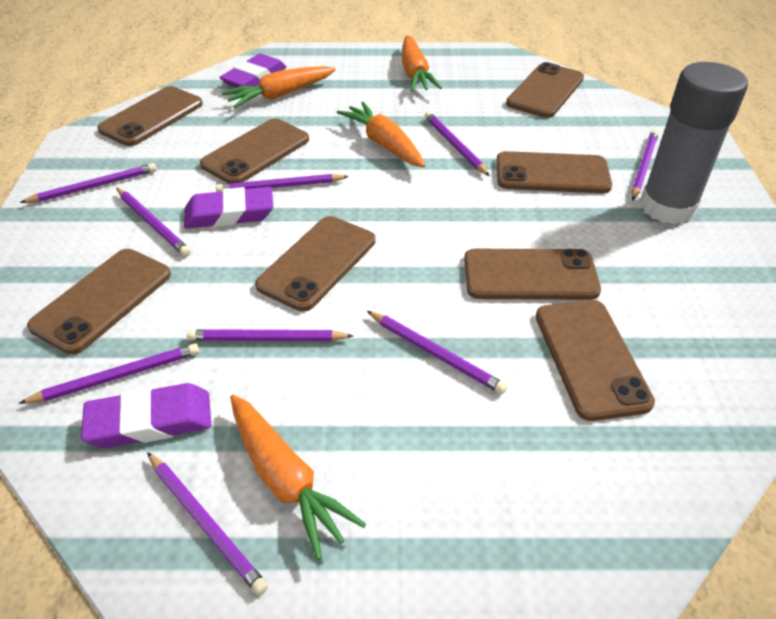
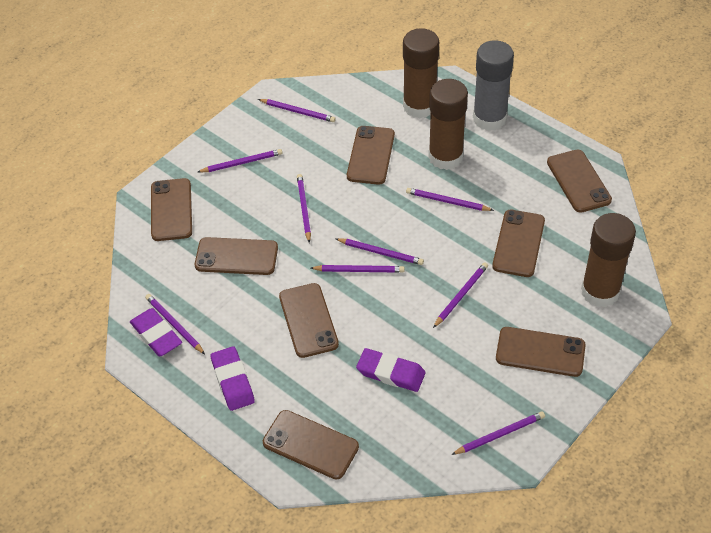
brown glue stick: none = 0 -> [403,28,439,118] [428,79,468,170] [581,213,636,307] = 3
orange carrot: [222,66,336,108] [231,394,366,560] [337,102,425,168] [402,35,442,91] = 4 -> none = 0

